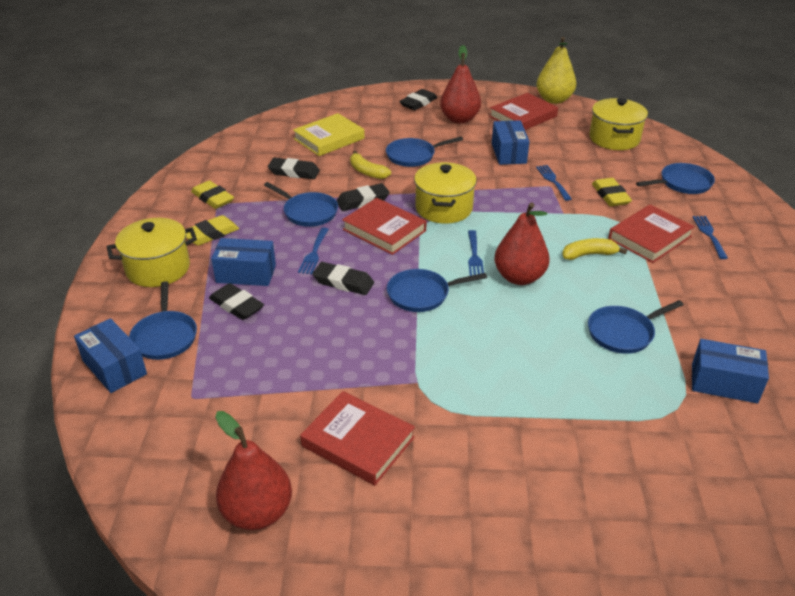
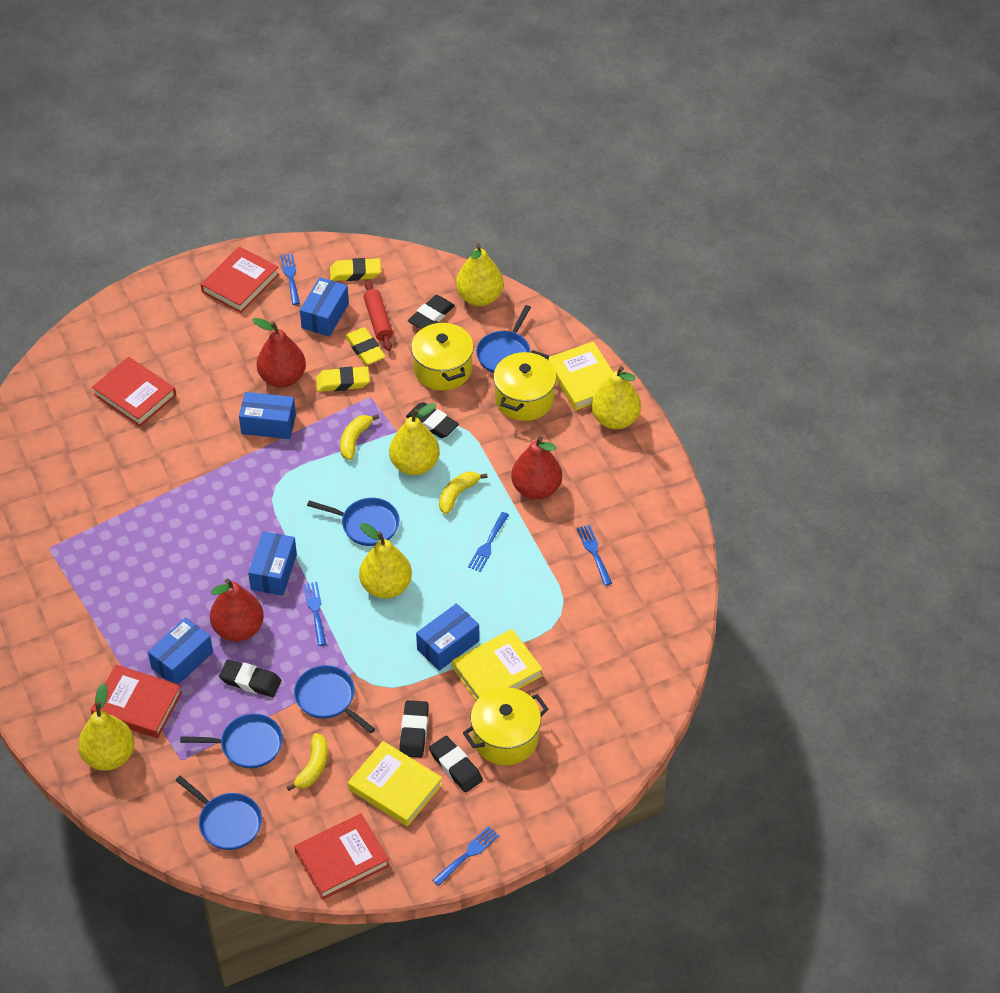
blue box: [74,318,147,393] [211,238,276,286] [492,120,530,165] [692,339,769,403] = 4 -> [148,618,213,684] [239,392,296,439] [248,532,297,596] [300,277,349,337] [416,603,479,671] = 5
blue fork: [298,227,329,274] [468,230,484,276] [536,165,572,201] [693,216,728,259] = 4 -> [280,253,300,305] [303,582,327,646] [433,826,500,886] [468,512,509,572] [577,525,612,586] = 5
blue pan: [129,281,197,360] [264,182,338,227] [386,137,463,167] [387,269,487,312] [588,300,684,354] [636,163,715,194] = 6 -> [175,776,262,850] [180,714,283,768] [294,665,375,733] [307,498,400,546] [476,305,531,373] = 5
red rolling pin: none = 0 -> [364,280,393,351] = 1
yellow banana: [350,151,391,179] [562,238,627,260] = 2 -> [287,733,328,791] [340,414,379,460] [439,471,488,514] = 3
yellow book: [293,113,365,156] = 1 -> [348,741,442,826] [452,629,543,701] [548,341,613,410] = 3
yellow pear: [537,37,577,104] = 1 -> [78,683,134,771] [359,523,412,599] [389,403,440,475] [456,243,504,306] [591,366,641,429] = 5

